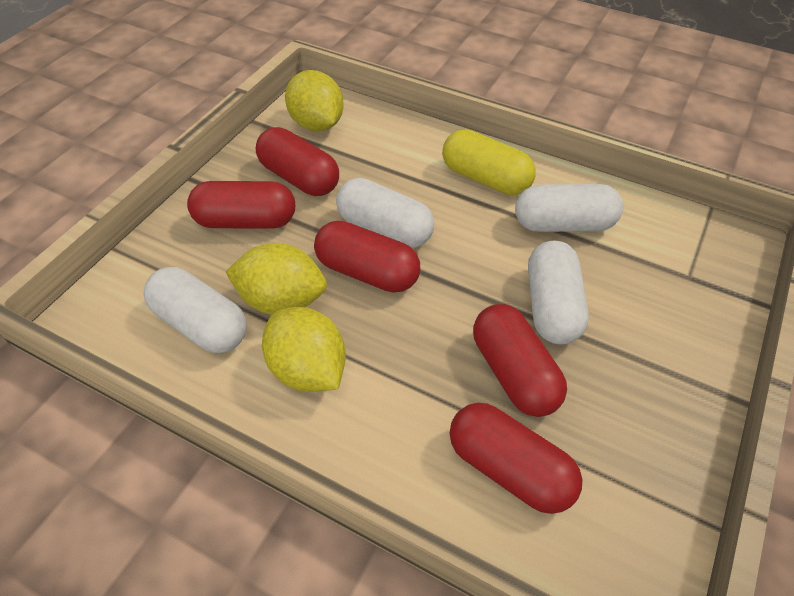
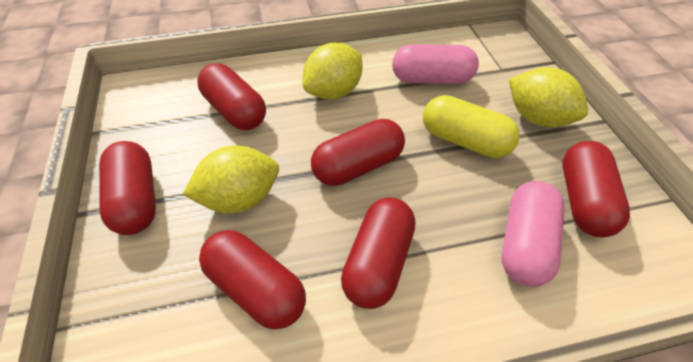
pink capsule: none = 0 -> [392,44,479,84] [501,181,565,287] = 2
red capsule: [187,181,295,229] [256,127,339,196] [314,221,420,293] [450,403,582,514] [473,304,567,417] = 5 -> [99,141,156,235] [197,63,266,130] [199,230,306,329] [311,119,405,186] [341,197,415,309] [562,141,630,237] = 6
white capsule: [144,267,247,353] [336,178,434,248] [515,184,623,232] [528,241,589,345] = 4 -> none = 0

